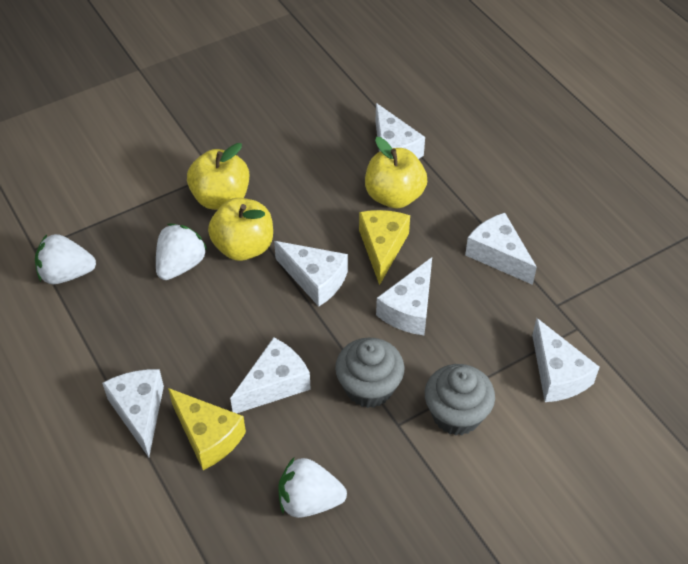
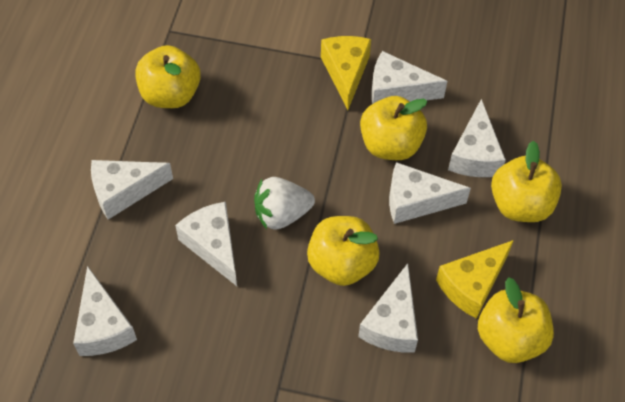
grey cupcake: [335,338,405,408] [425,364,495,436] = 2 -> none = 0
white strawberry: [35,234,96,284] [156,224,207,280] [278,458,347,518] = 3 -> [254,177,315,230] = 1
yellow apple: [187,143,249,210] [208,198,273,261] [365,137,427,209] = 3 -> [135,45,201,108] [307,216,380,286] [360,96,427,160] [478,277,554,363] [491,141,562,222] = 5

